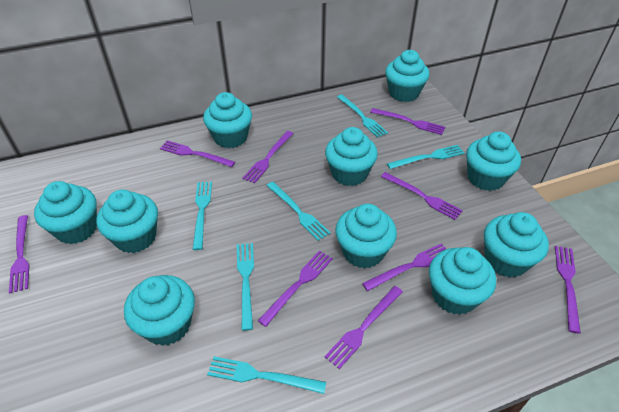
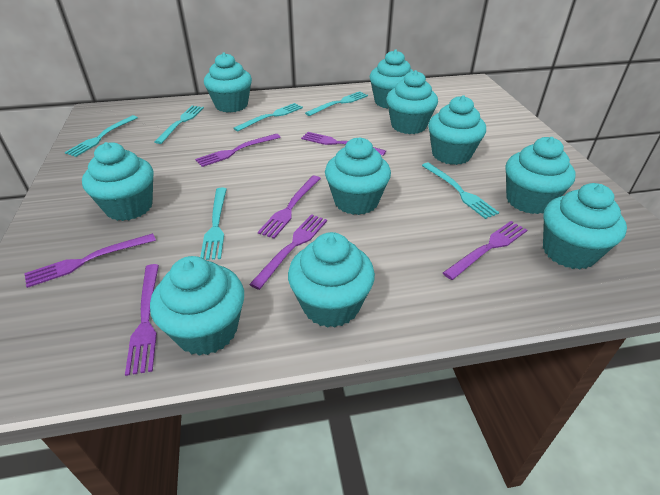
purple fork: [9,215,30,294] [160,140,235,167] [243,131,294,183] [258,250,333,327] [324,286,403,369] [362,243,446,291] [370,108,445,135] [381,172,463,220] [555,246,581,333] = 9 -> [24,233,156,288] [125,264,159,376] [195,134,281,167] [249,214,327,290] [258,176,321,239] [301,132,386,156] [443,221,527,280] = 7

